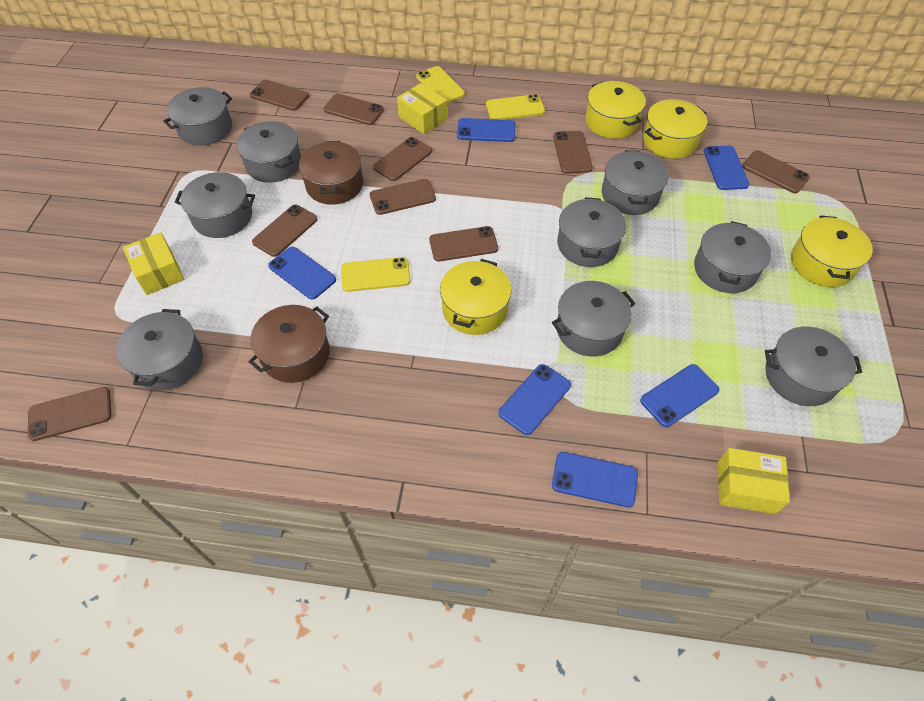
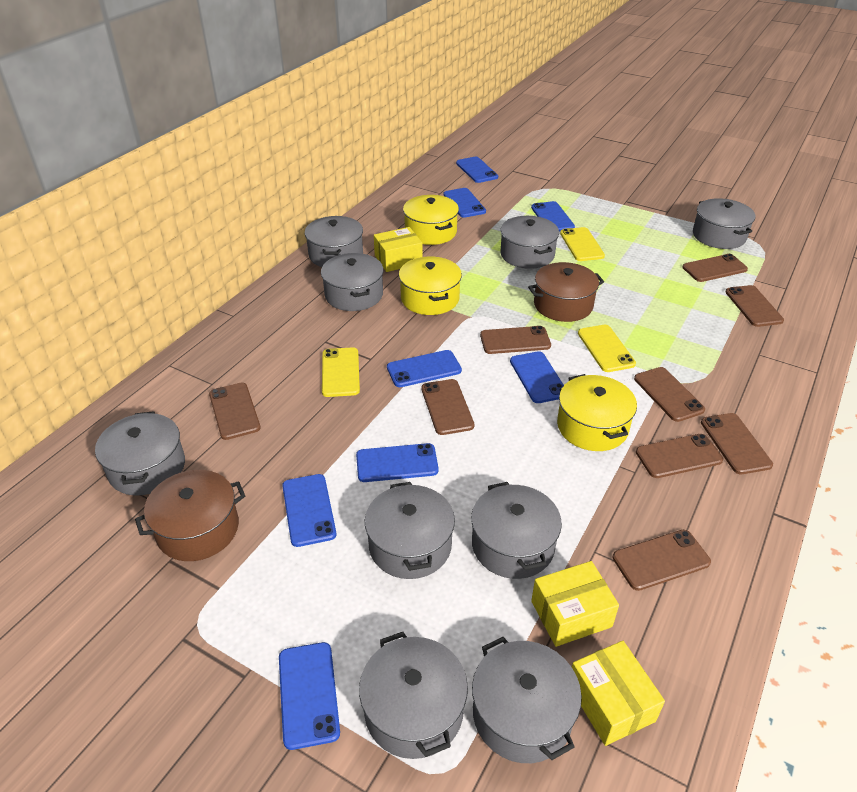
blue phone: [268,247,336,299] [457,118,516,142] [498,364,571,435] [552,452,638,507] [640,364,720,427] [704,146,749,190] = 6 -> [279,642,340,750] [282,474,336,547] [356,443,439,482] [387,350,462,387] [443,188,486,218] [456,156,498,183] [510,351,564,403] [531,201,575,232] = 8
yellow pot: [440,259,511,335] [585,81,646,139] [643,99,707,159] [791,215,873,287] = 4 -> [399,256,462,315] [403,195,459,245] [557,374,637,451] = 3

